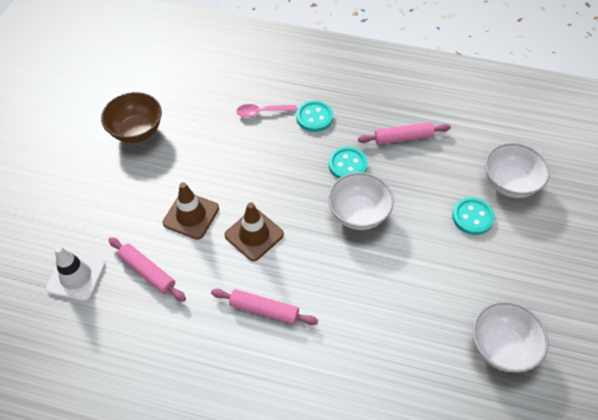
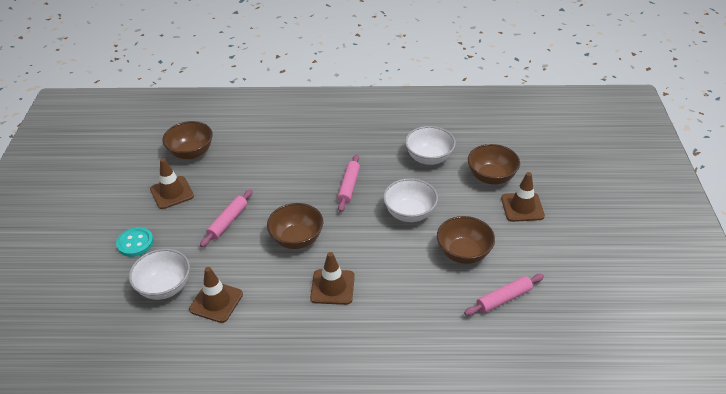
brown bowl: [101,92,162,143] = 1 -> [162,121,213,159] [267,203,323,249] [437,216,495,264] [468,144,520,185] = 4
brown traffic cone: [163,182,219,240] [224,202,284,261] = 2 -> [150,158,194,209] [189,267,243,323] [310,252,355,305] [501,172,545,222] = 4
pink spoon: [236,104,297,117] = 1 -> none = 0
turquoise button: [296,100,333,132] [328,147,368,179] [452,197,495,235] = 3 -> [116,227,154,257] = 1
white traffic cone: [46,246,106,302] = 1 -> none = 0

